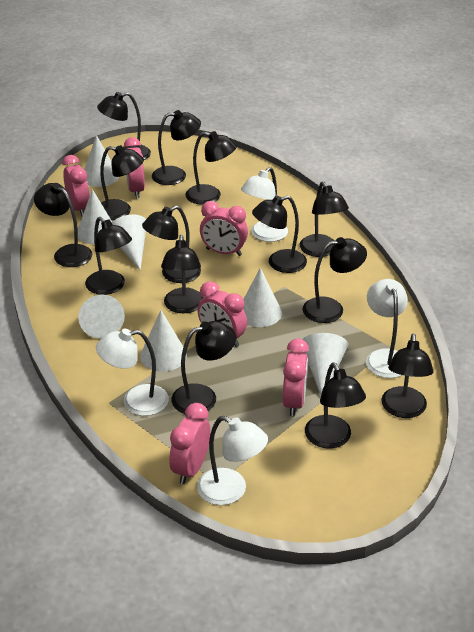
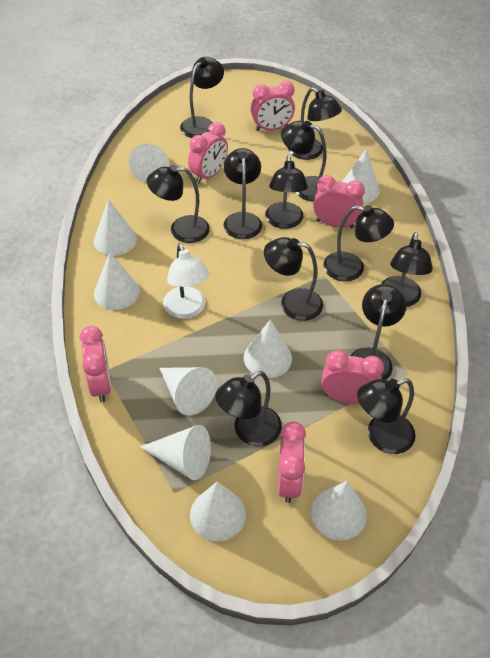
black lamp: [34,183,92,267] [85,217,132,295] [97,92,151,160] [100,145,144,220] [142,206,201,283] [152,110,201,185] [161,235,204,313] [171,321,236,414] [185,131,237,205] [252,195,307,273] [300,181,349,257] [303,237,367,323] [305,362,366,449] [381,334,433,418] = 14 -> [147,165,210,243] [180,57,224,138] [215,371,282,446] [224,148,262,239] [264,237,323,321] [265,155,308,229] [281,121,327,201] [288,87,342,160] [323,205,394,282] [350,284,407,380] [357,378,416,454] [381,232,433,307] = 12
white cone: [78,189,112,244] [78,295,125,339] [84,135,119,187] [112,215,146,270] [140,310,187,372] [243,268,282,327] [303,333,348,395] = 7 -> [94,199,137,256] [94,252,140,310] [129,144,169,183] [140,425,211,480] [159,367,217,416] [190,482,246,541] [244,319,292,378] [311,481,367,540] [342,149,380,203] = 9
white lamp: [96,329,169,416] [197,416,268,505] [241,167,288,242] [366,279,408,378] = 4 -> [163,243,210,319] = 1

